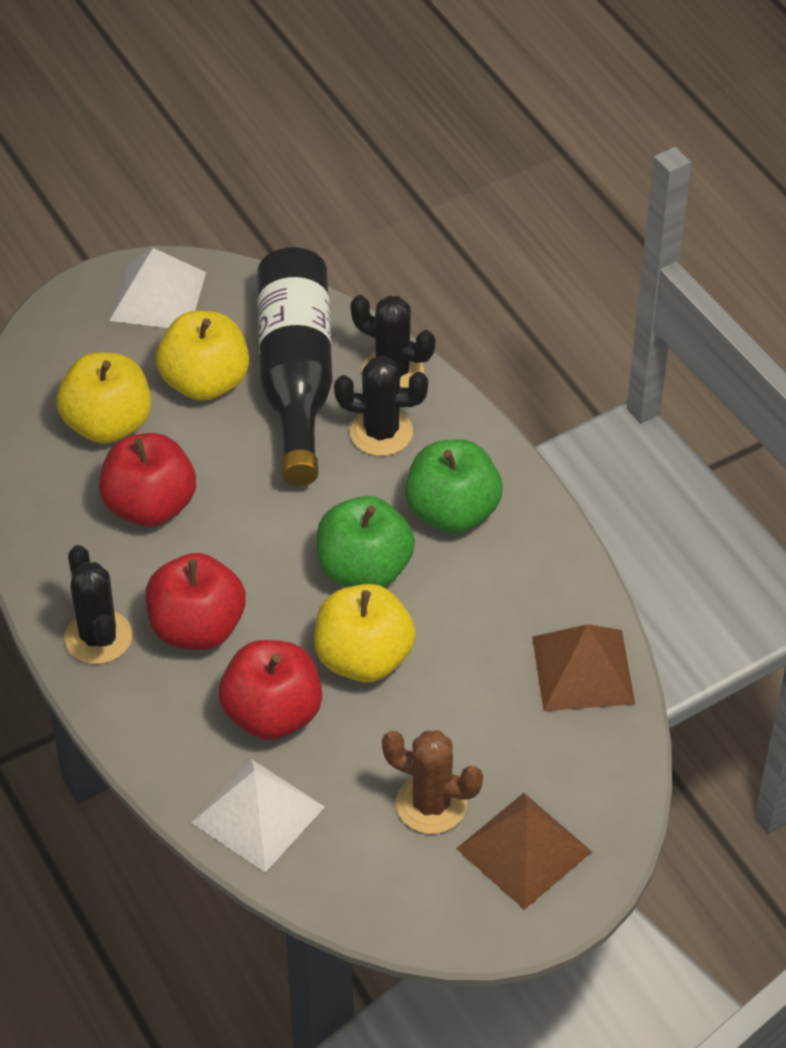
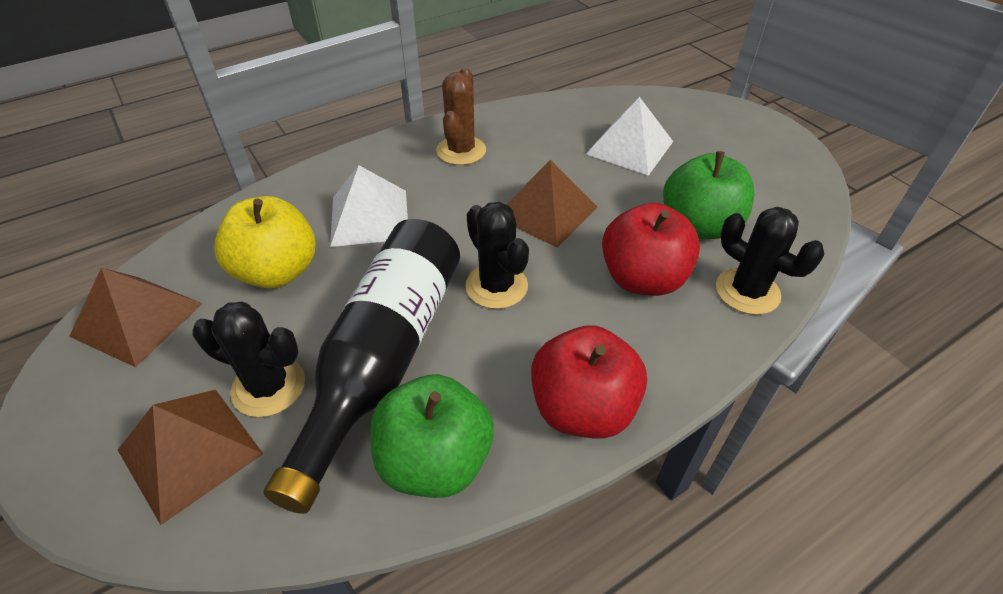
brown pyramid: [456,793,592,910] [532,624,635,711] = 2 -> [69,268,203,367] [118,390,263,525] [507,160,597,248] = 3
red apple: [99,433,196,527] [145,553,246,650] [219,640,322,740] = 3 -> [531,325,647,439] [602,203,700,296] = 2
yellow apple: [56,352,151,444] [156,311,249,401] [314,584,416,682] = 3 -> [214,196,316,289] = 1

